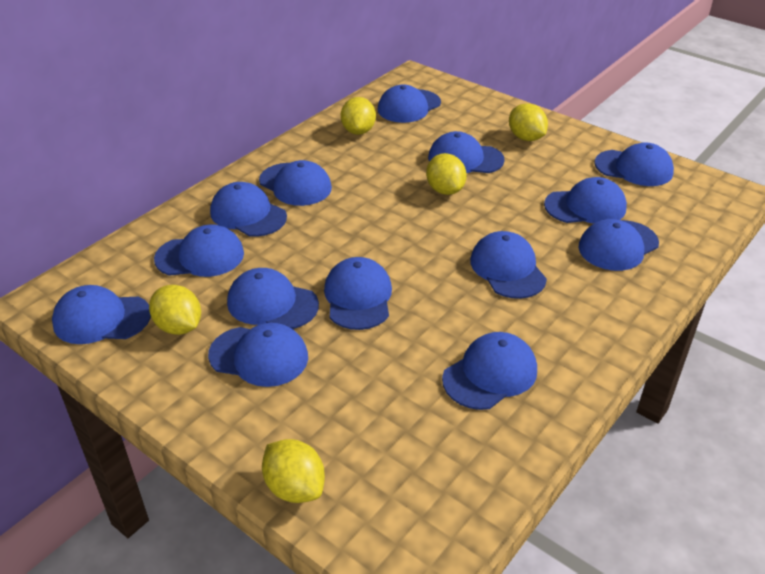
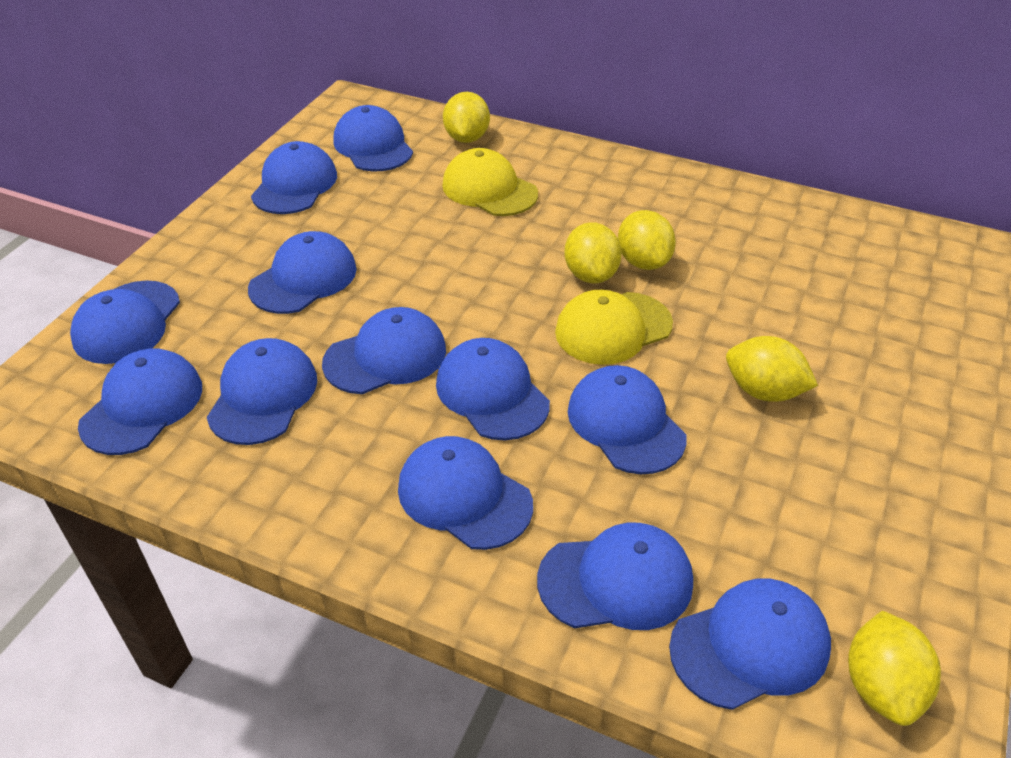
blue cap: [52,285,151,344] [154,225,244,277] [208,323,308,387] [210,182,287,237] [227,268,319,329] [259,160,332,206] [324,257,392,330] [377,84,441,123] [428,131,505,173] [442,332,537,410] [470,231,547,299] [544,177,627,224] [578,219,659,271] [595,143,674,186] = 14 -> [70,280,180,364] [78,348,202,455] [207,338,317,445] [248,231,357,314] [251,141,337,214] [322,307,446,394] [333,105,413,172] [398,436,533,550] [436,338,550,440] [537,523,693,630] [568,365,686,474] [669,579,831,710] = 12
yellow cap: none = 0 -> [442,148,538,216] [555,290,673,365] = 2

